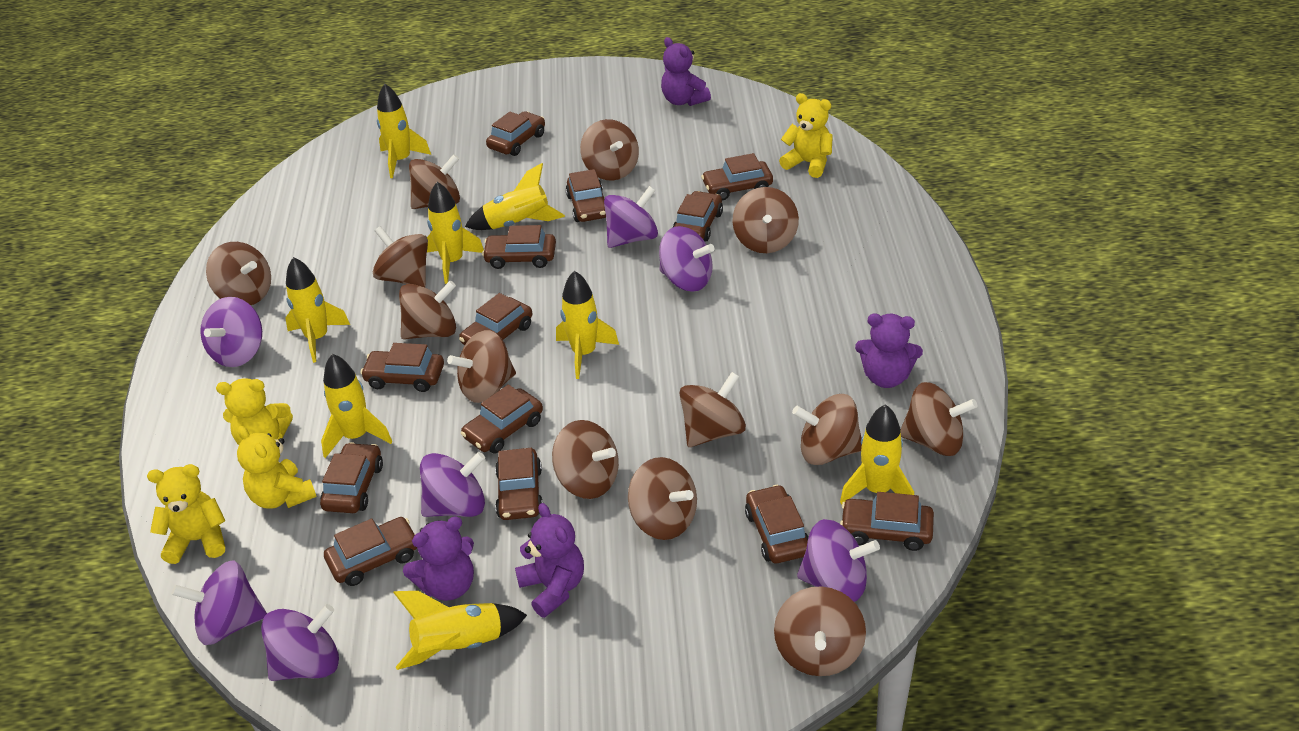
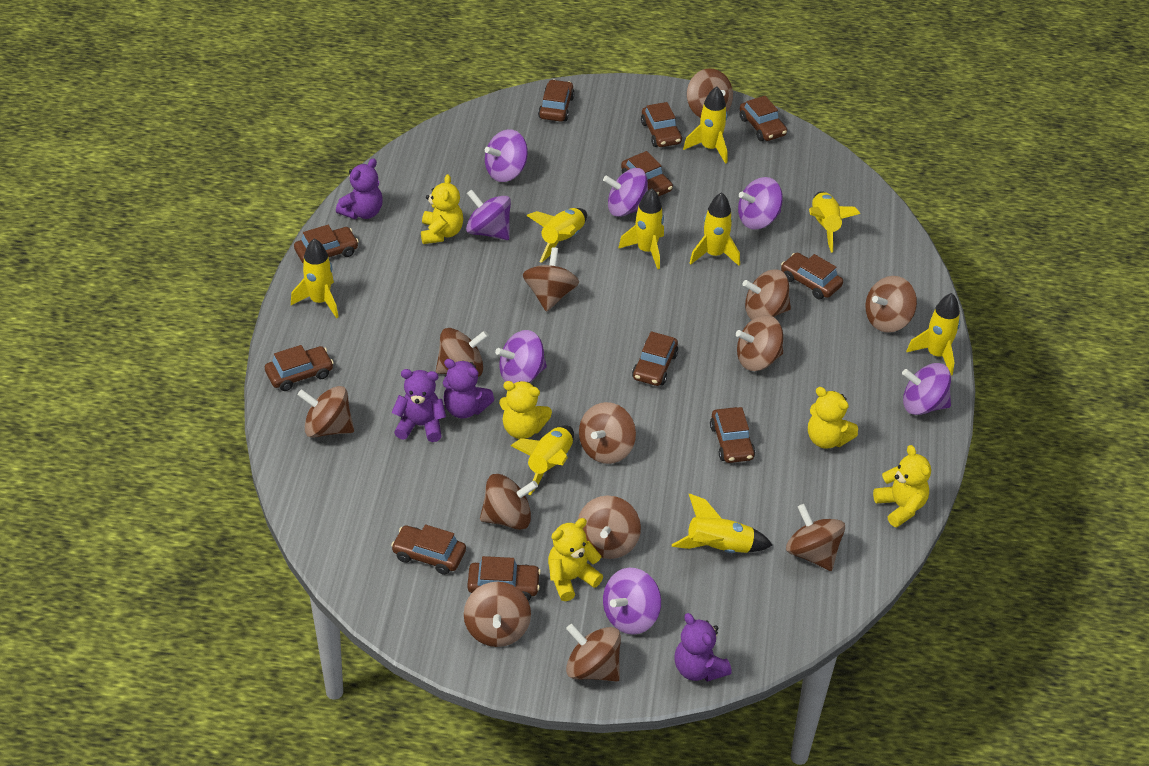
brown car: [320,442,383,513] [324,517,417,586] [360,343,444,392] [459,293,532,345] [461,384,543,454] [482,225,556,269] [486,111,545,156] [495,448,543,520] [566,169,606,222] [673,191,723,242] [701,153,773,200] [745,485,809,563] [840,492,934,551] = 13 -> [265,345,334,391] [294,225,359,264] [391,525,466,575] [467,556,541,601] [538,80,575,122] [621,151,673,196] [632,331,678,386] [641,102,682,147] [710,407,755,463] [740,96,787,141] [781,253,843,299] = 11
yellow rocket: [285,257,350,363] [321,354,392,458] [377,84,431,178] [393,591,527,670] [427,182,484,284] [465,163,565,230] [556,271,619,379] [840,404,914,504] = 8 -> [291,238,338,318] [511,425,574,495] [527,208,587,263] [618,188,664,269] [672,494,772,553] [683,86,727,164] [690,192,740,266] [809,191,860,253] [907,293,960,375] = 9
yellow teddy bear: [147,464,225,564] [216,378,293,445] [237,426,317,509] [779,93,833,178] = 4 -> [421,174,463,244] [499,381,552,439] [548,518,603,601] [808,387,858,449] [873,445,931,527] = 5

